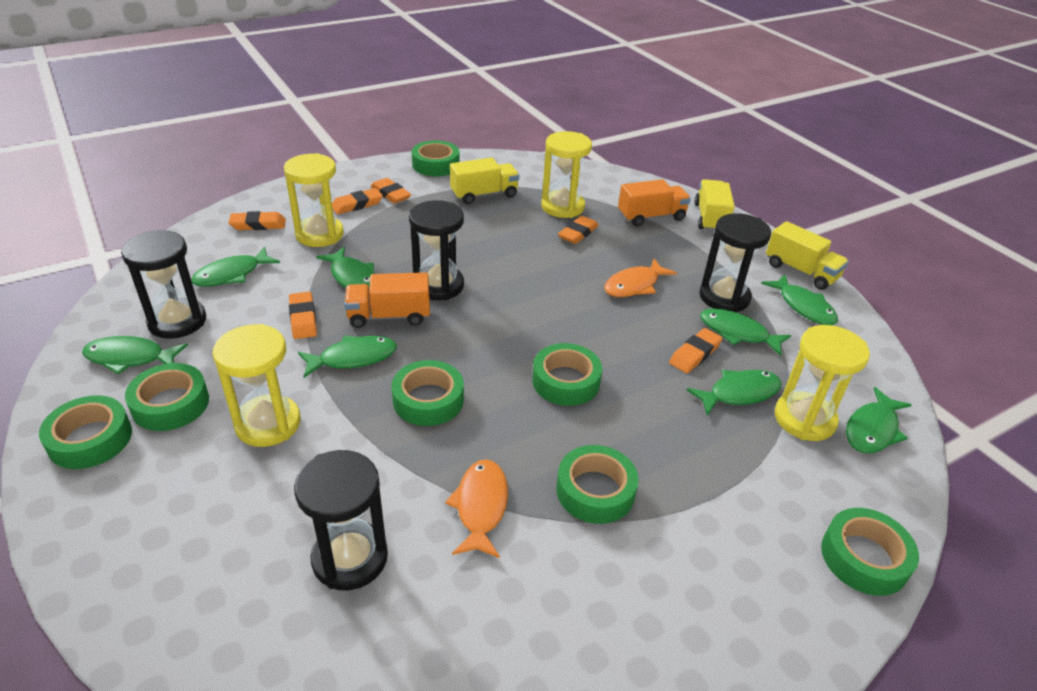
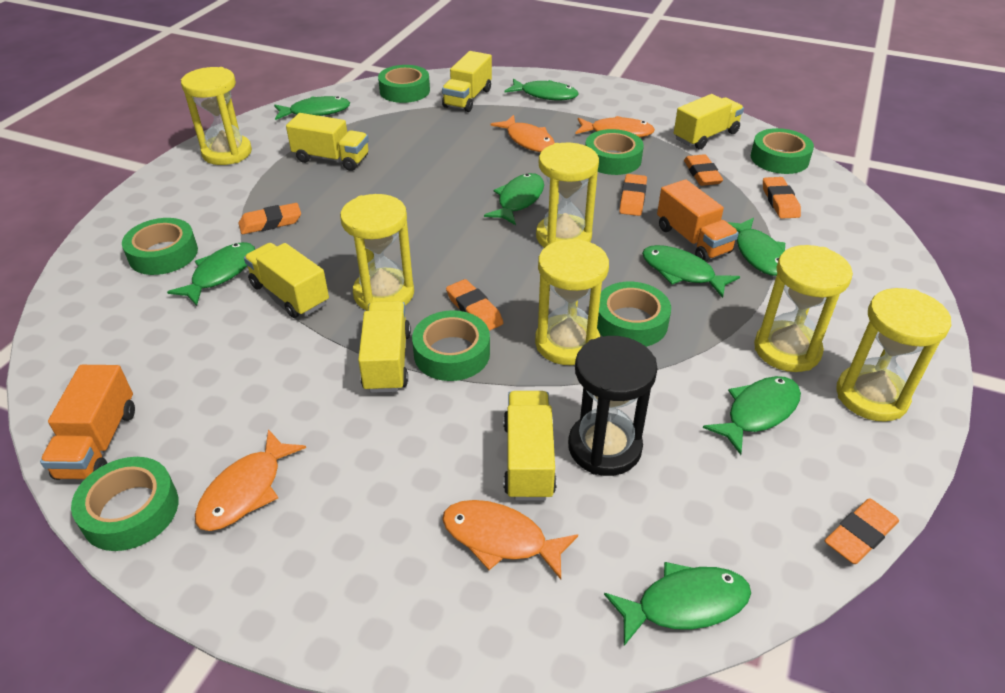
black hourglass: [121,230,206,339] [294,450,388,590] [409,200,464,300] [699,213,771,312] = 4 -> [568,336,658,476] = 1
orange fish: [445,459,508,558] [604,258,677,297] = 2 -> [195,429,306,531] [442,500,578,579] [490,115,555,152] [576,116,655,137] = 4
yellow hourglass: [212,324,301,447] [284,153,344,247] [541,131,592,218] [775,325,870,441] = 4 -> [181,67,252,165] [340,194,414,311] [535,239,609,365] [536,143,599,248] [754,245,853,372] [836,288,951,422] = 6
yellow truck: [450,158,519,204] [694,179,735,232] [766,221,849,290] = 3 -> [244,243,329,318] [286,113,369,171] [358,301,411,393] [442,51,492,112] [504,391,557,501] [674,94,744,149] = 6

